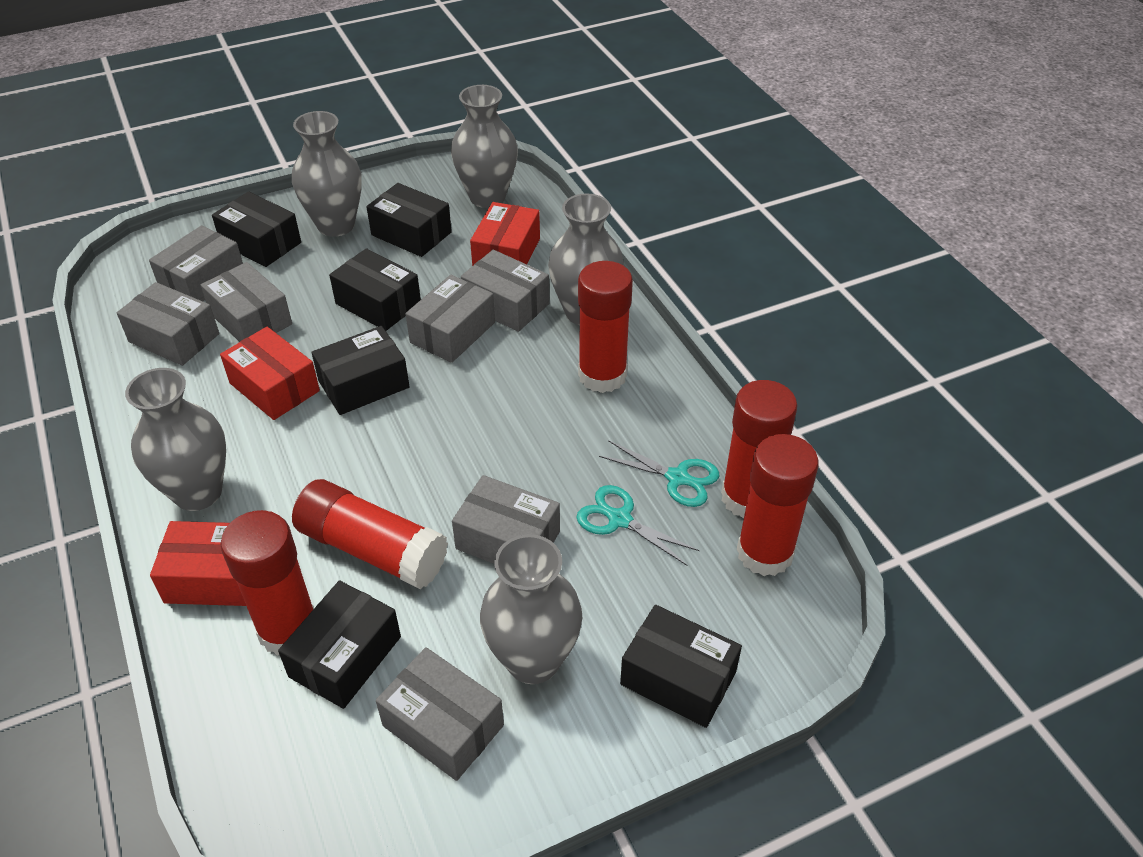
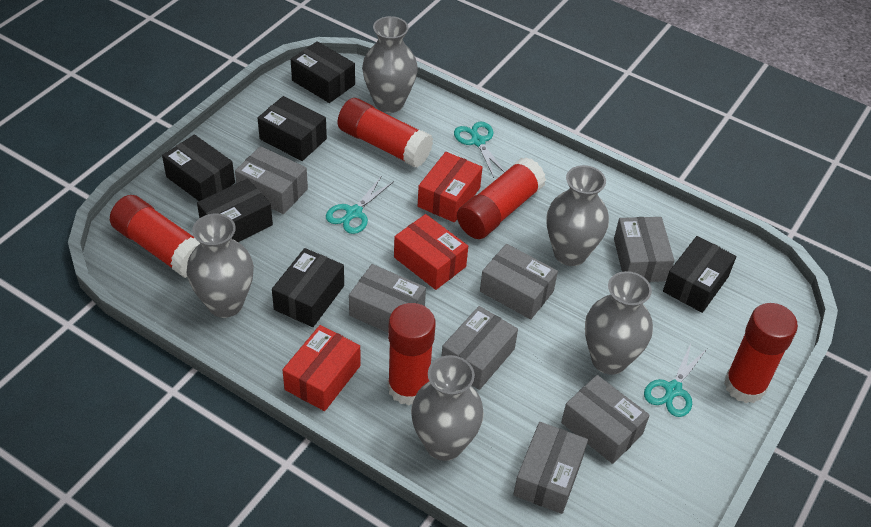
turquoise scissors: [576,485,700,566] [599,440,719,507] = 2 -> [326,177,394,234] [454,122,505,178] [644,343,707,417] = 3

